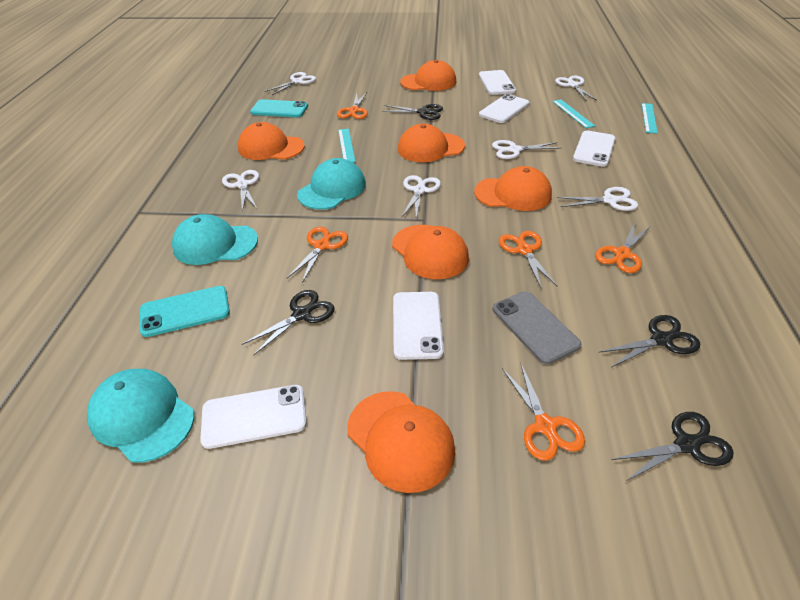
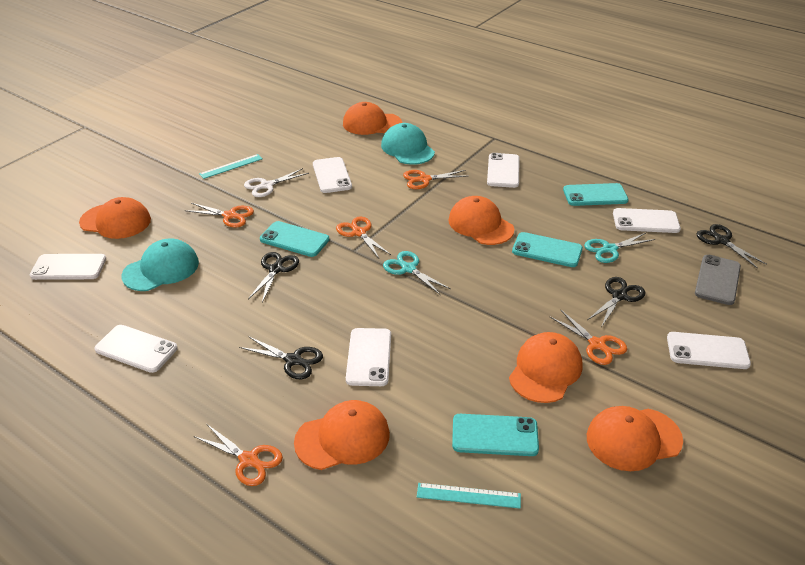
turquoise cap: [87,369,194,463] [172,214,258,265] [297,158,366,210] = 3 -> [122,239,199,291] [381,123,435,165] = 2
turquoise phone: [140,286,230,337] [250,99,308,118] = 2 -> [260,221,329,257] [452,414,539,456] [512,232,583,267] [563,183,629,206] = 4
turquoise ruler: [338,129,356,162] [552,99,595,128] [642,103,658,134] = 3 -> [199,154,263,179] [417,483,521,509] = 2
turquoise scissors: none = 0 -> [383,251,451,295] [584,232,655,263] = 2
white phone: [200,385,307,449] [393,292,444,360] [479,70,516,95] [479,94,529,123] [573,131,615,167] = 5 -> [30,254,106,280] [94,325,178,373] [313,157,352,193] [346,328,391,386] [487,153,519,188] [613,208,681,233] [667,332,751,369] = 7
white scissors: [222,170,259,212] [265,72,316,95] [401,175,441,219] [492,140,562,159] [555,75,597,101] [557,187,638,211] = 6 -> [244,168,309,197] = 1

